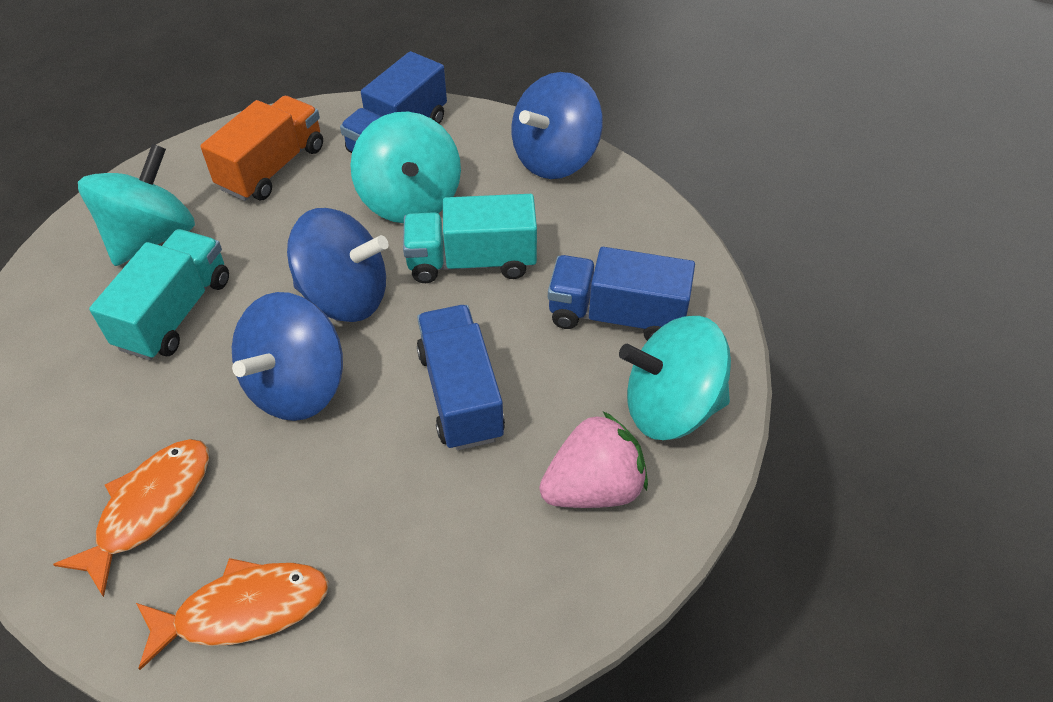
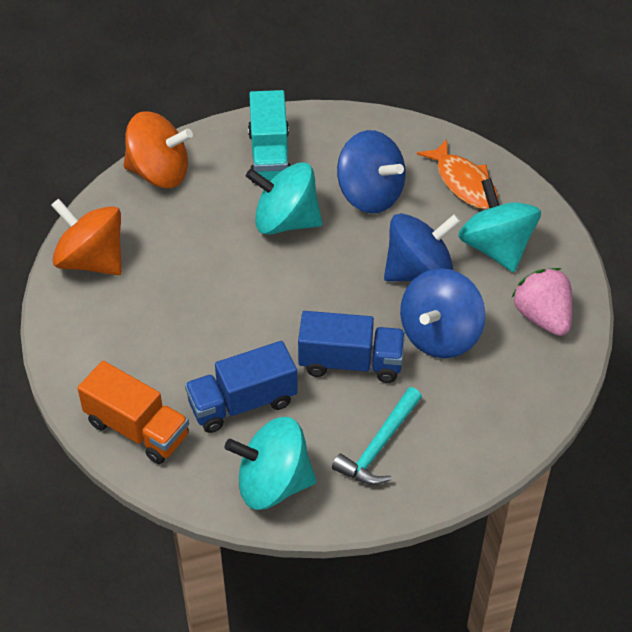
blue truck: [340,51,447,153] [417,305,505,450] [548,247,695,341] = 3 -> [185,341,298,433] [298,311,405,383] = 2
orange fish: [53,439,209,597] [136,558,329,670] = 2 -> [417,139,498,209] = 1
orange spinning top: none = 0 -> [51,198,122,275] [123,111,193,188] = 2
turquoise hammer: none = 0 -> [332,387,422,485] = 1
turquoise truck: [89,229,229,360] [403,194,537,283] = 2 -> [248,90,291,183] = 1

